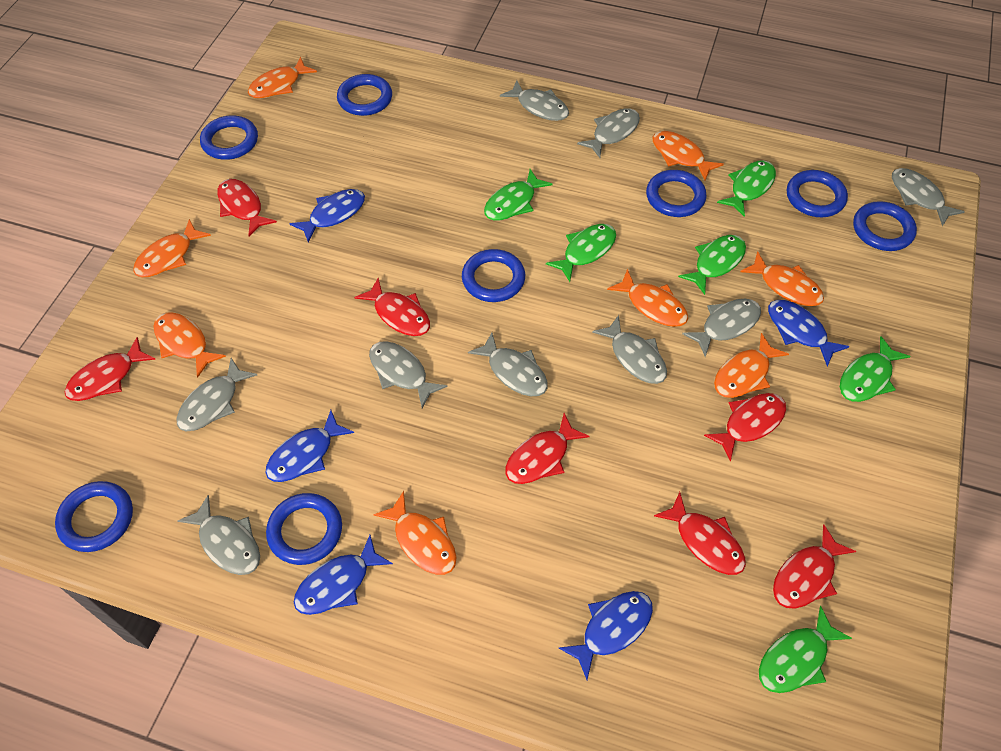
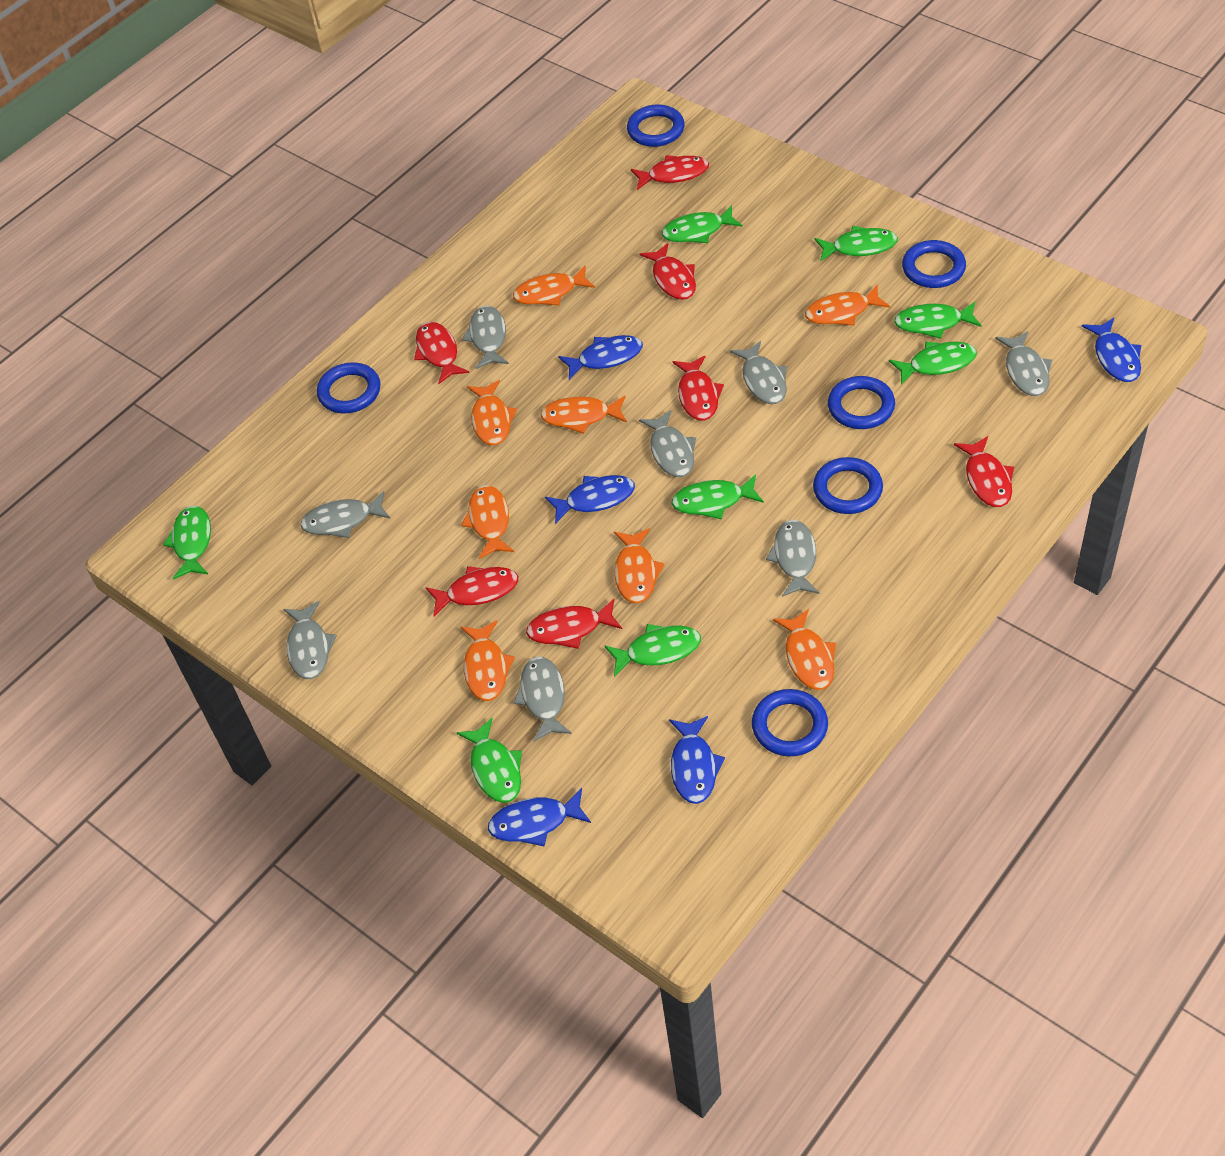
blue ring: [55,481,133,552] [200,115,258,160] [266,493,342,565] [337,74,392,116] [462,249,525,302] [646,170,706,217] [787,170,848,217] [853,201,917,251] = 8 -> [317,362,380,414] [627,104,685,147] [752,689,828,756] [813,457,883,514] [828,376,895,429] [902,240,966,288] = 6
green fish: [484,169,552,221] [546,224,616,282] [678,235,746,295] [717,160,776,217] [759,606,852,693] [840,336,911,402] = 6 -> [163,506,211,580] [457,718,522,803] [604,624,701,677] [662,205,743,243] [672,474,764,519] [815,226,898,262] [889,342,977,385] [894,302,982,339] = 8
grey fish: [176,358,257,431] [178,495,260,575] [369,341,447,408] [468,332,548,396] [500,80,569,121] [577,109,640,158] [592,315,667,384] [682,299,761,357] [892,168,965,227] = 9 -> [283,601,337,679] [300,491,391,538] [462,306,509,369] [513,657,572,742] [639,410,696,477] [730,341,787,404] [766,520,819,597] [995,331,1052,396] = 8

